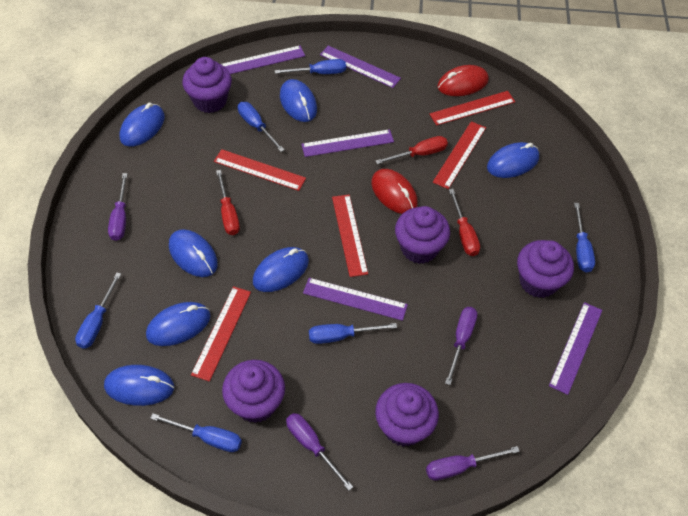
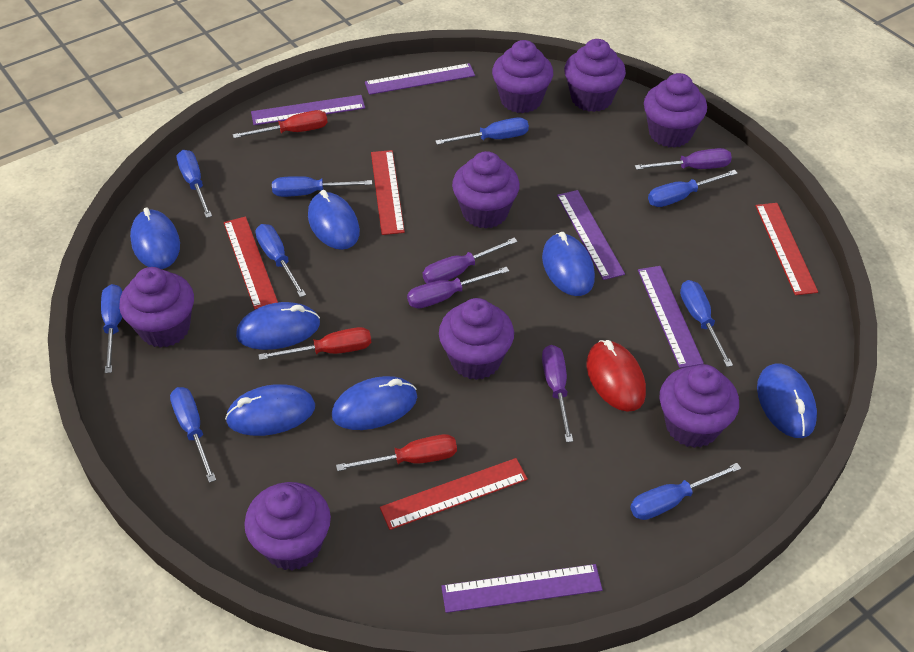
blue screwdriver: [75,272,121,349] [150,413,242,452] [238,102,285,152] [275,59,346,74] [309,323,397,344] [574,203,595,273] = 6 -> [101,284,122,373] [170,387,216,483] [177,150,212,218] [255,224,306,297] [272,176,372,197] [435,117,529,145] [630,463,741,520] [648,170,738,207] [680,280,733,367] = 9
purple cupcake: [182,57,232,113] [222,360,285,423] [375,383,439,447] [395,206,450,264] [517,240,574,298] = 5 -> [119,267,194,348] [244,482,331,571] [439,298,514,380] [452,151,520,229] [492,40,553,113] [564,39,626,112] [644,73,707,148] [660,364,739,448] = 8
red mouse: [371,169,418,214] [437,65,489,96] = 2 -> [586,340,646,412] = 1
red ruler: [191,286,251,382] [214,149,306,191] [332,195,368,277] [429,91,515,126] [433,121,486,189] = 5 -> [224,216,278,309] [371,150,405,235] [380,458,528,530] [756,203,818,295] = 4

